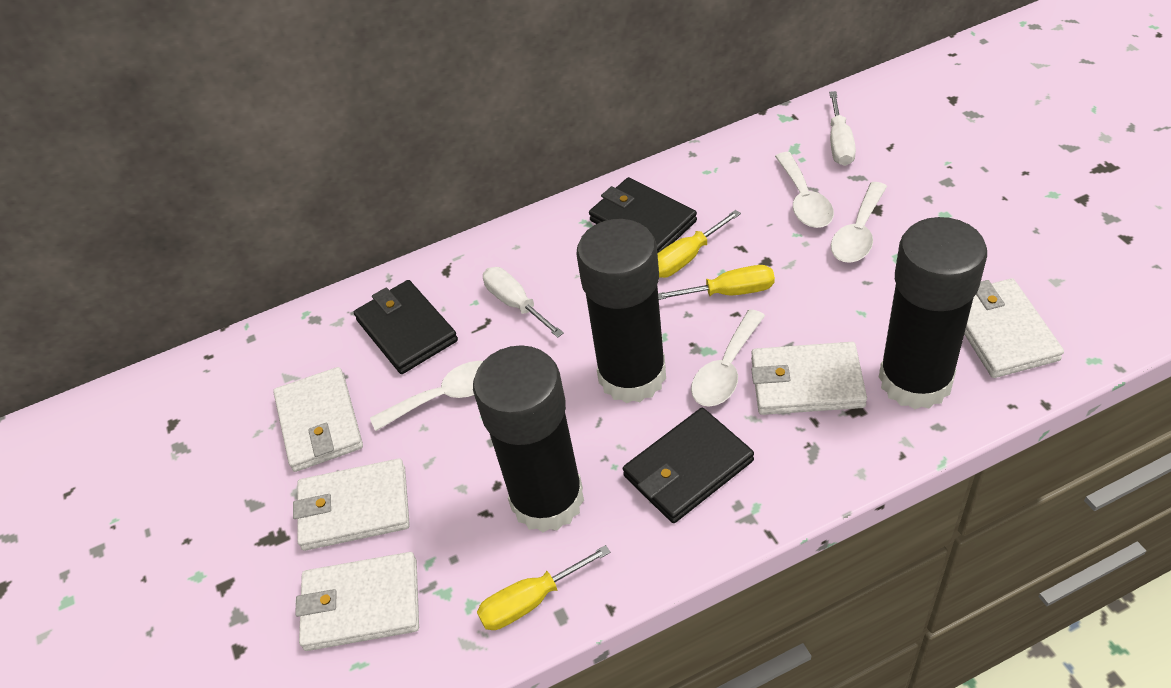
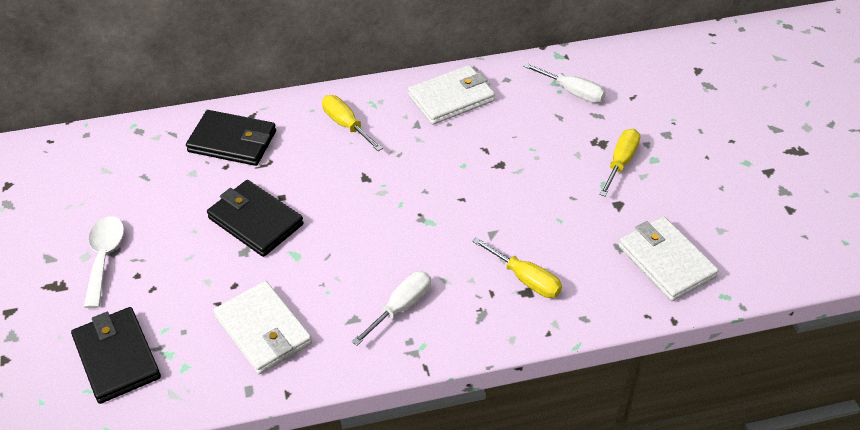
black glue stick: [473,345,584,532] [576,219,666,403] [879,217,987,409] = 3 -> none = 0
white spoon: [370,361,483,431] [691,309,765,407] [775,152,834,228] [831,182,887,263] = 4 -> [84,216,124,308] = 1
white wallet: [273,367,363,472] [293,458,410,551] [295,552,419,651] [751,342,867,415] [964,278,1064,378] = 5 -> [214,281,312,374] [408,65,495,125] [619,217,719,301] = 3

